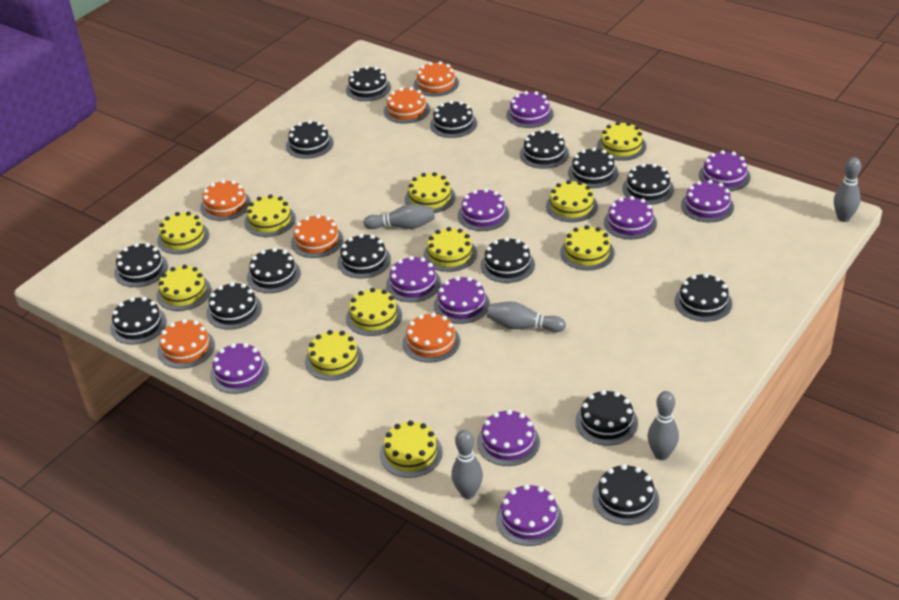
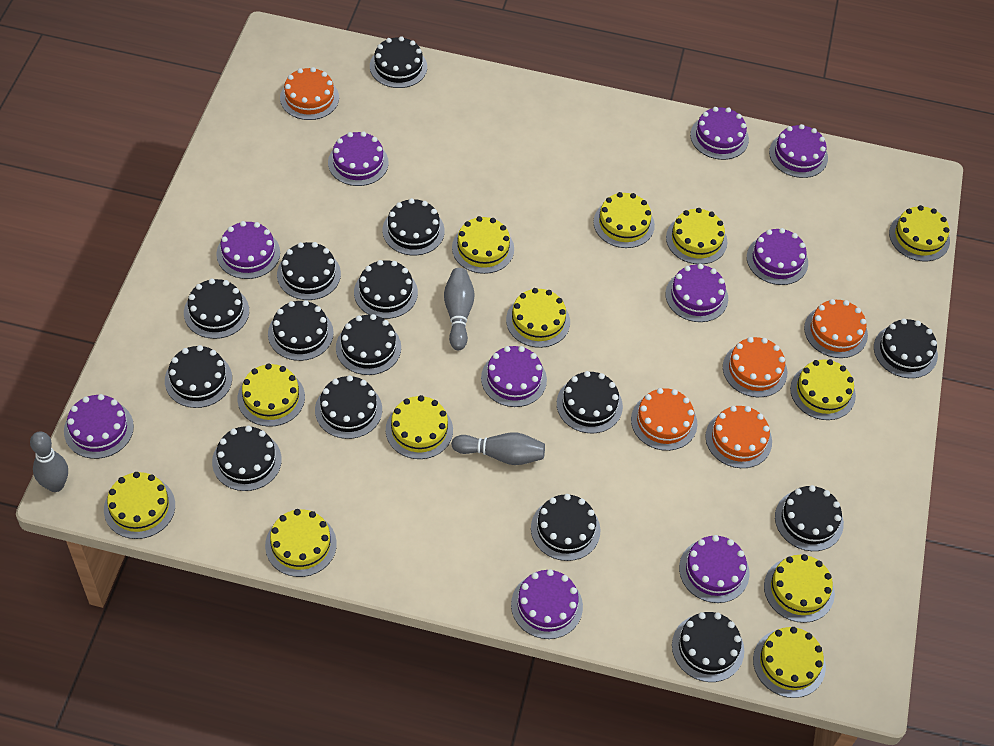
grey bowling pin: [363,204,435,229] [451,430,483,499] [487,301,566,332] [648,391,679,460] [834,157,861,222] = 5 -> [30,431,68,492] [444,268,475,350] [451,432,545,465] = 3
orange cake: [157,319,215,369] [200,180,251,221] [291,214,343,258] [384,87,430,124] [403,312,460,363] [414,61,459,96] = 6 -> [280,67,339,120] [631,388,697,451] [705,406,772,468] [723,337,787,397] [804,299,868,358] = 5
yellow cake: [157,211,209,254] [157,265,211,311] [244,194,296,237] [305,330,363,381] [346,288,402,336] [380,420,443,478] [405,172,455,213] [424,227,477,272] [546,180,598,222] [560,225,615,270] [597,122,646,161] = 11 -> [104,472,175,539] [237,363,305,427] [265,509,337,577] [386,395,453,459] [452,216,514,274] [506,288,570,348] [593,192,655,248] [666,208,727,264] [753,627,826,698] [764,554,835,623] [790,359,856,420] [889,205,950,261] = 12

